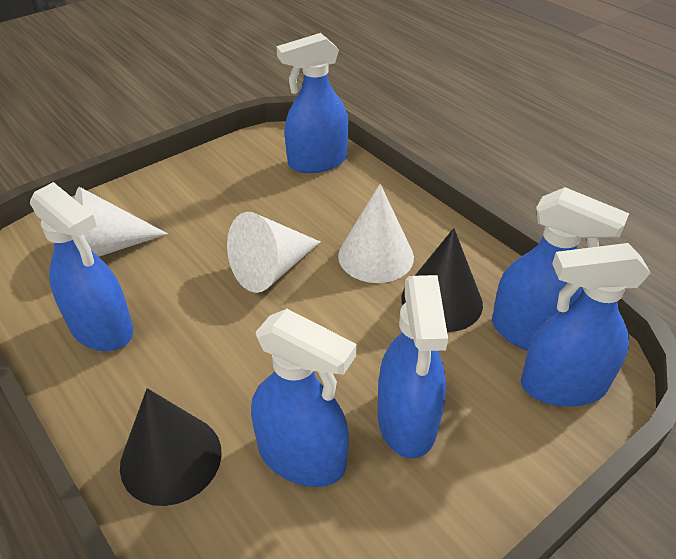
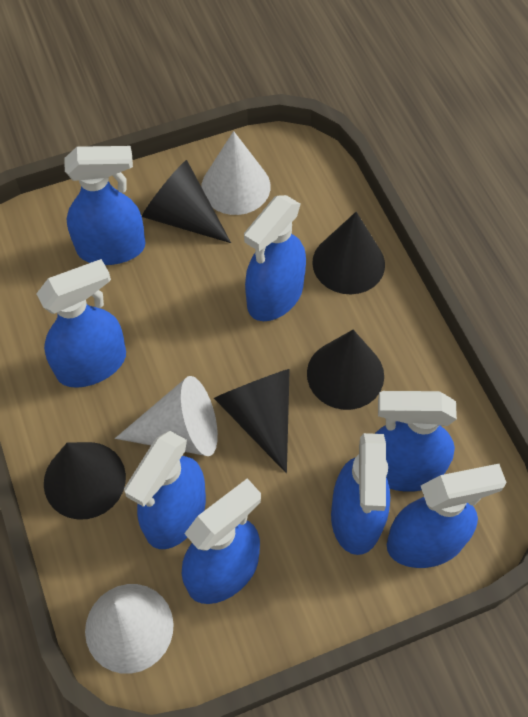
black cone: [120,388,222,506] [401,228,483,332] = 2 -> [44,442,126,520] [142,160,231,243] [214,369,290,473] [307,330,384,410] [312,212,385,294] = 5
blue spray bottle: [30,182,133,351] [251,309,357,487] [276,33,349,173] [378,275,448,458] [492,187,629,351] [521,243,651,407] = 6 -> [36,259,126,388] [64,146,145,265] [124,431,206,549] [182,478,261,604] [244,195,306,321] [331,433,390,555] [375,391,457,492] [387,464,506,568] = 8

